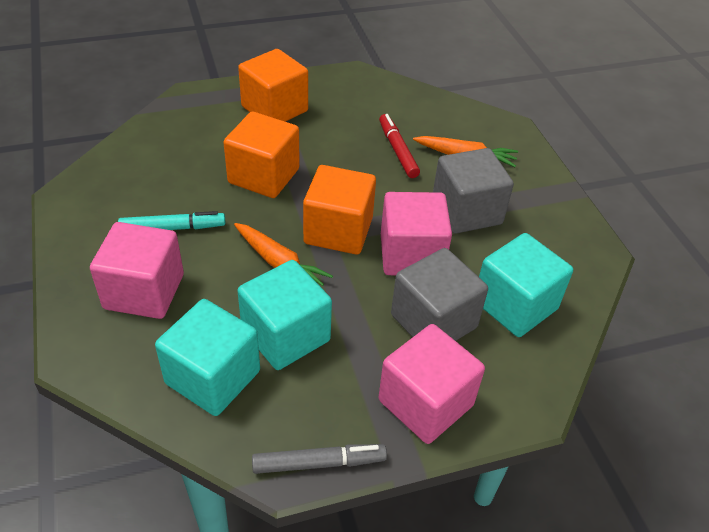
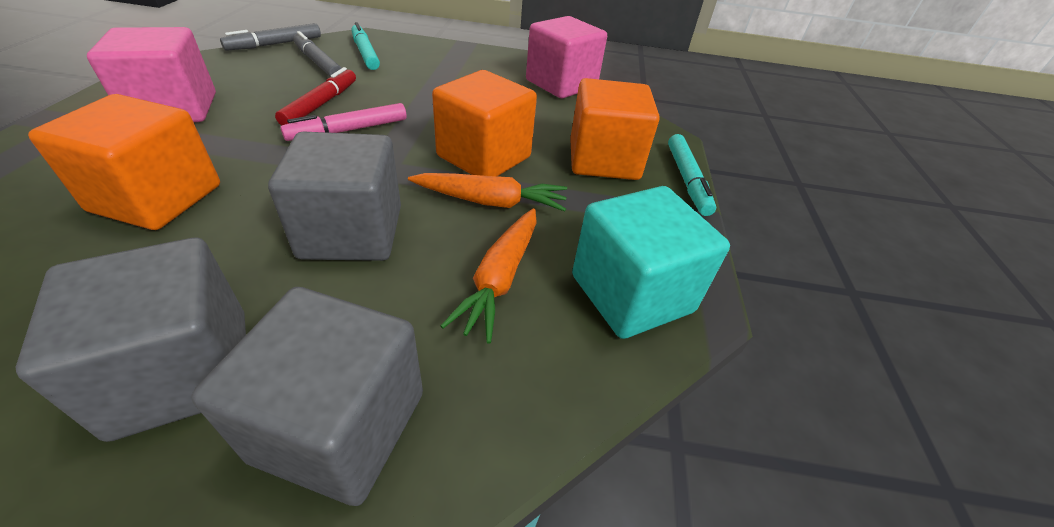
grey cube: [391,248,488,341] [433,148,514,234] = 2 -> [15,238,246,442] [191,287,423,506] [268,132,401,261] = 3
grey marker: [252,444,387,474] = 1 -> [220,23,321,51] [293,31,342,77] = 2
pink cube: [90,222,184,319] [378,324,485,444] [381,192,452,275] = 3 -> [87,27,216,122] [526,16,607,98] = 2
pink marker: none = 0 -> [281,103,407,141] = 1
turquoise cube: [155,299,260,416] [238,260,332,370] [479,233,573,337] = 3 -> [572,186,730,339] = 1
turquoise marker: [118,211,225,230] = 1 -> [351,22,380,70] [668,134,716,216] = 2

